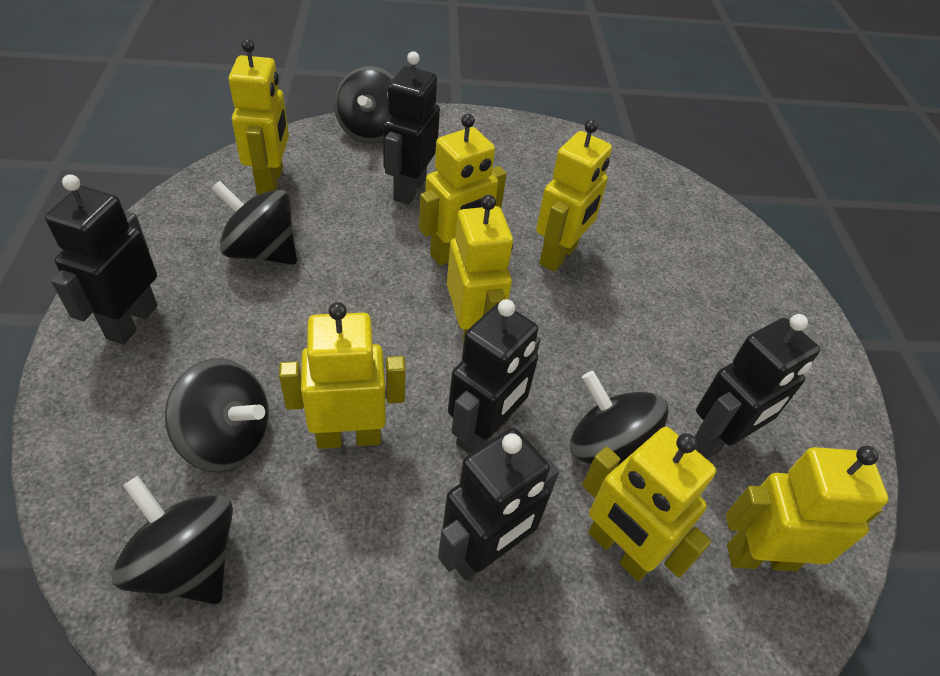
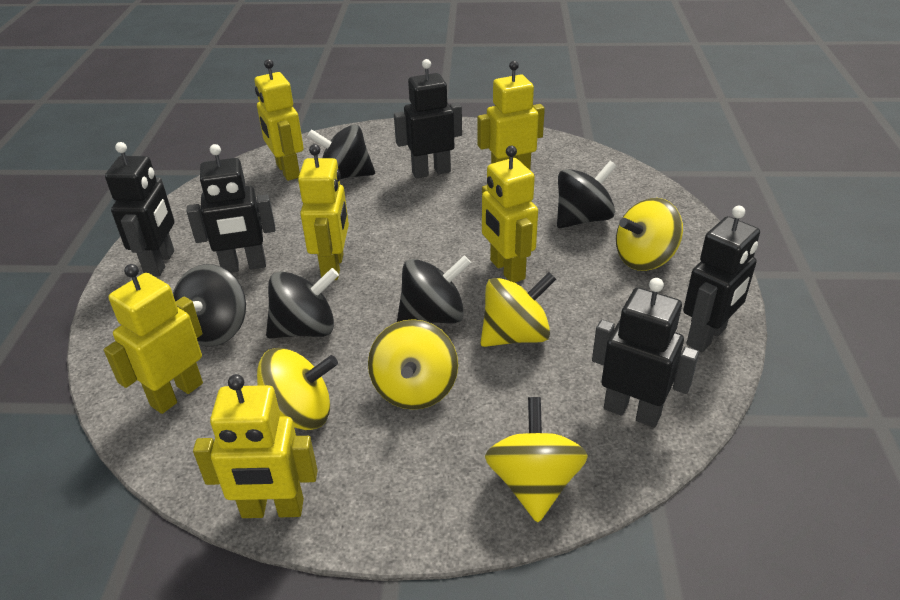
yellow robot: [228,39,289,195] [279,302,406,449] [419,114,507,266] [447,195,513,342] [536,119,612,272] [582,427,716,581] [726,446,888,571] = 7 -> [104,264,203,414] [193,374,317,518] [255,59,304,181] [298,144,349,280] [477,61,545,170] [482,146,538,283] = 6
yellow spinning top: none = 0 -> [257,348,338,430] [368,319,458,410] [481,272,556,347] [485,397,588,522] [616,198,683,271] = 5

